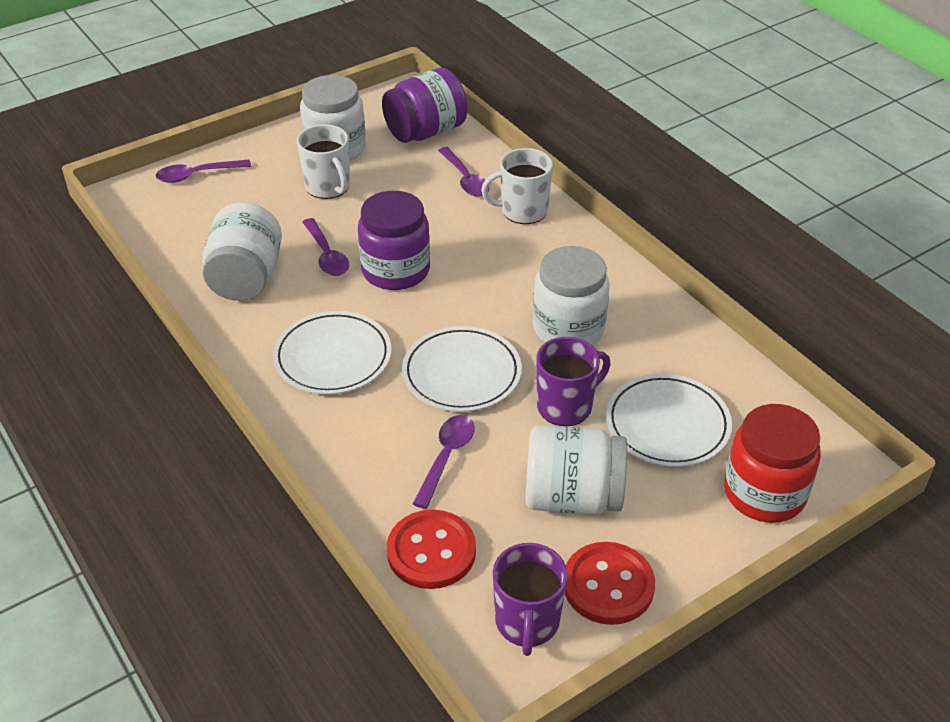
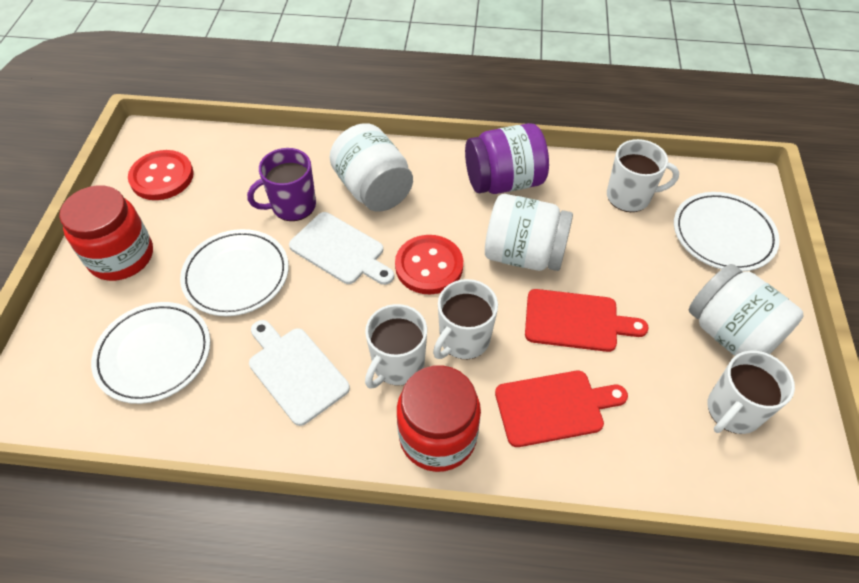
purple jar: [358,191,430,290] [382,68,468,143] = 2 -> [465,123,549,194] = 1
purple mug: [493,543,568,656] [536,337,611,426] = 2 -> [247,148,316,221] = 1
purple spoon: [156,159,251,183] [302,218,349,276] [413,415,475,509] [438,147,490,197] = 4 -> none = 0
red cutting board: none = 0 -> [495,371,628,447] [525,289,649,352] = 2
red jar: [724,404,821,523] = 1 -> [59,185,153,281] [397,365,481,472] = 2
white cutting board: none = 0 -> [249,320,350,426] [289,212,394,285] = 2
white jar: [202,202,282,301] [300,75,366,161] [525,425,627,515] [533,246,610,345] = 4 -> [329,123,413,212] [485,194,573,271] [689,264,803,356] = 3
white mug: [297,125,350,199] [481,148,553,224] = 2 -> [365,304,427,389] [433,279,498,359] [607,139,679,212] [708,351,795,434] = 4

